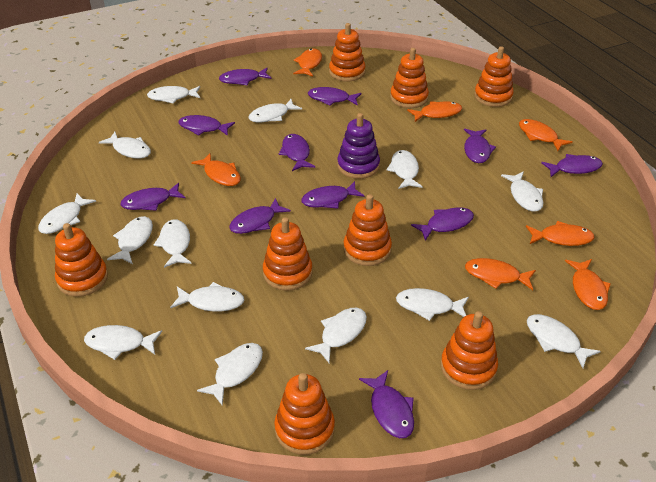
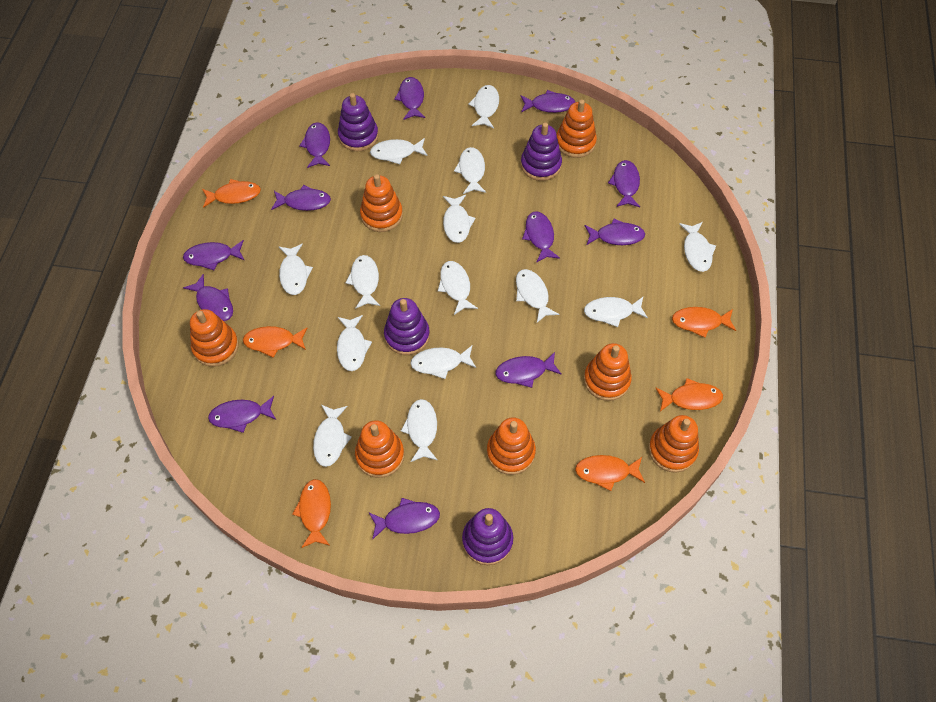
orange fish: [191,153,241,186] [293,49,322,77] [407,101,462,122] [465,258,536,290] [519,119,573,151] [526,221,594,246] [565,259,611,310] = 7 -> [202,179,261,208] [243,326,307,358] [292,479,331,548] [575,455,645,491] [656,378,723,411] [672,307,736,338] = 6
orange stacking toy: [55,223,108,297] [263,217,312,291] [274,373,335,455] [329,23,366,81] [343,194,392,266] [390,48,429,108] [441,311,498,390] [474,46,514,107] = 8 -> [190,309,239,367] [355,420,404,478] [360,174,403,232] [487,417,536,475] [556,99,597,158] [584,343,632,401] [649,415,699,473] = 7
purple fish: [120,183,185,211] [178,115,235,136] [219,68,272,85] [229,198,291,234] [279,134,315,171] [301,181,364,209] [308,87,362,106] [359,370,414,438] [411,207,474,241] [464,129,496,163] [541,154,603,177] = 11 -> [183,240,245,270] [183,274,233,321] [208,396,276,433] [271,185,331,211] [299,122,330,168] [368,498,440,540] [394,77,425,120] [495,352,562,388] [520,90,575,113] [522,212,560,263] [585,219,645,245] [608,160,640,207] = 12
purple stacking toy: [337,113,380,179] = 1 -> [338,93,378,151] [384,298,430,355] [462,508,513,565] [521,123,562,181] = 4

